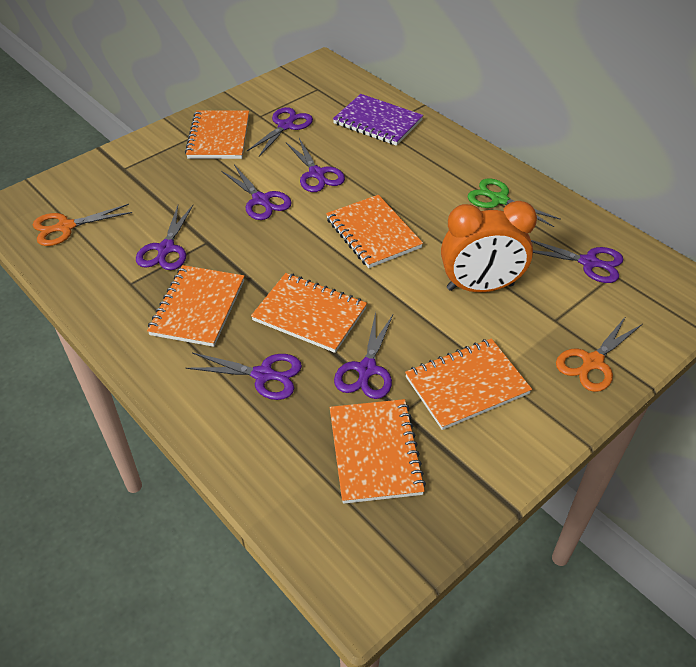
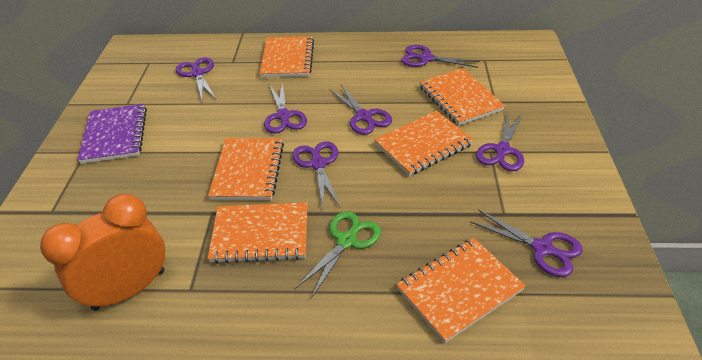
orange scissors: [33,204,132,246] [556,316,642,392] = 2 -> none = 0

